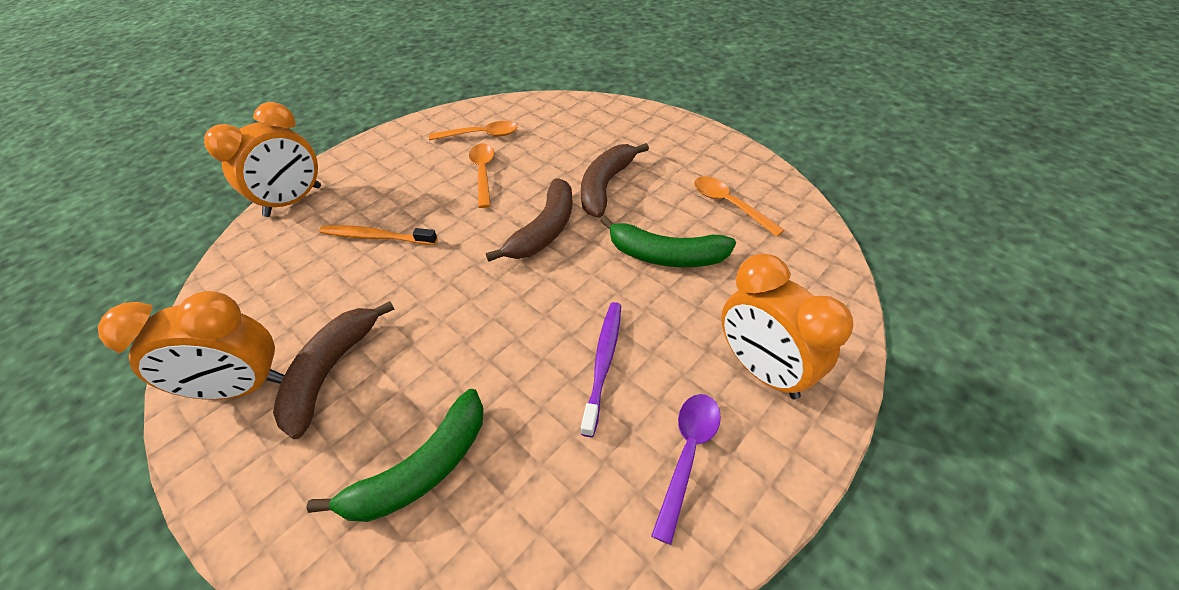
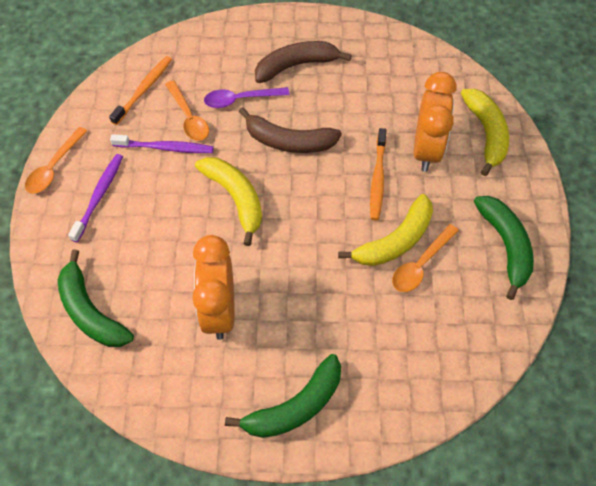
brown banana: [273,301,395,439] [486,178,573,262] [581,143,649,218] = 3 -> [239,107,342,153] [255,41,352,83] = 2
green banana: [306,389,484,522] [600,216,736,267] = 2 -> [58,250,134,347] [225,354,341,438] [474,196,534,300] = 3
orange clock: [98,291,285,400] [204,102,321,217] [721,253,853,399] = 3 -> [192,235,235,340] [414,72,457,172] = 2
orange toothbrush: [319,225,438,245] = 1 -> [109,56,172,125] [370,128,386,220] = 2
purple toothbrush: [581,302,621,437] = 1 -> [68,154,123,242] [110,134,214,153] = 2
yellow banana: none = 0 -> [195,157,262,246] [338,194,433,266] [461,89,509,176] = 3

